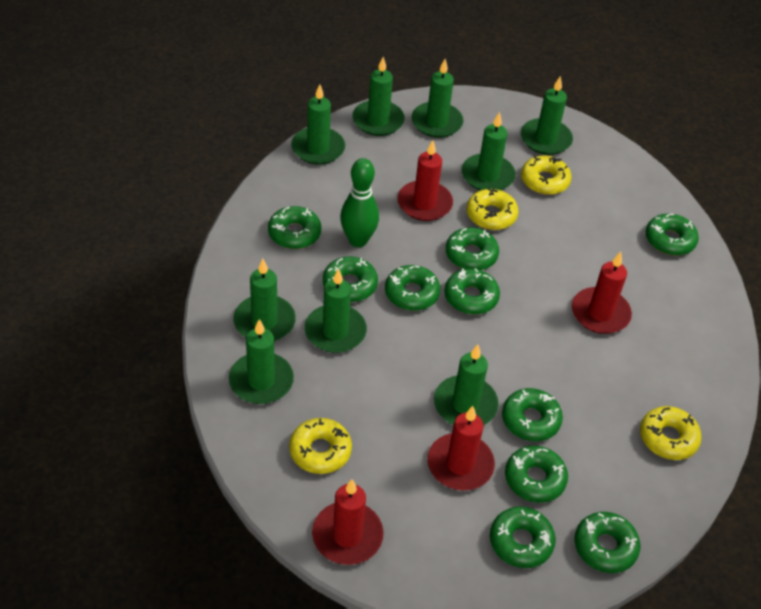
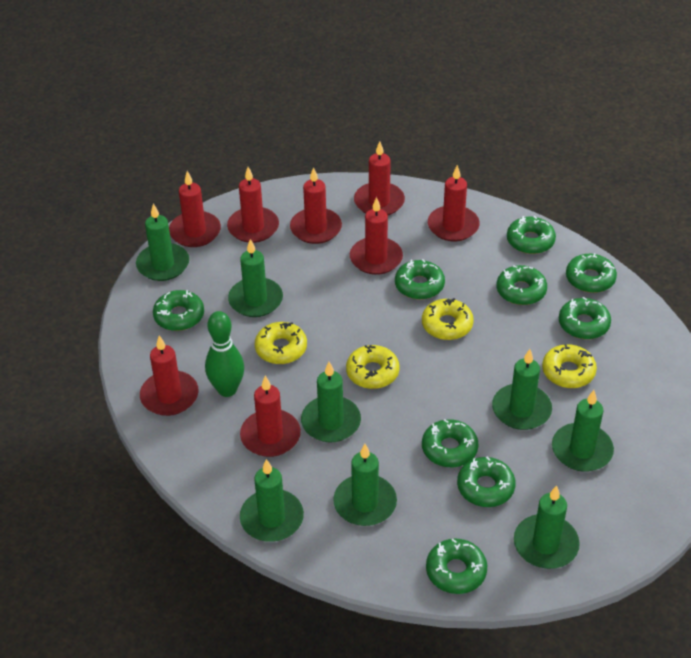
green candle: [229,319,294,404] [233,259,296,341] [291,84,345,165] [305,268,367,353] [352,57,405,136] [411,59,463,138] [434,344,499,425] [462,112,516,190] [521,76,573,155] = 9 -> [136,204,189,281] [228,239,283,317] [240,459,304,542] [301,362,361,442] [333,444,397,526] [492,349,552,430] [514,485,580,569] [552,390,614,472] = 8
green donut: [268,206,321,249] [323,257,378,302] [385,265,440,311] [445,268,500,314] [446,227,499,270] [490,507,556,568] [502,388,563,441] [505,446,568,503] [574,512,640,573] [646,214,699,256] = 10 -> [153,290,204,331] [395,259,445,299] [422,419,478,467] [426,538,487,594] [457,457,516,507] [496,265,547,305] [507,216,556,254] [559,297,611,339] [566,253,617,293] = 9
red candle: [312,479,384,565] [397,140,453,221] [427,406,495,491] [572,252,632,334] = 4 -> [140,335,199,416] [169,171,221,247] [227,167,279,243] [240,376,301,457] [290,167,342,244] [350,197,403,275] [354,141,405,215] [428,165,480,242] = 8

